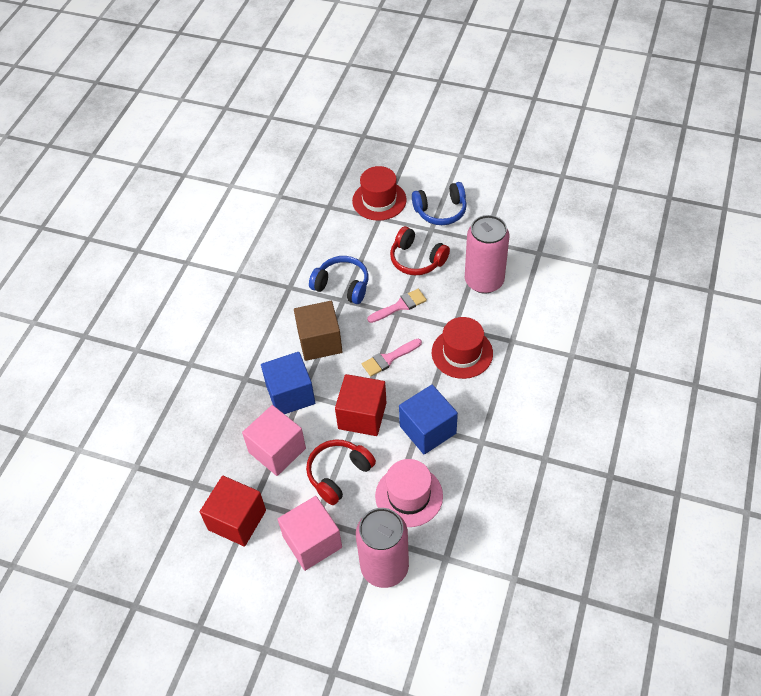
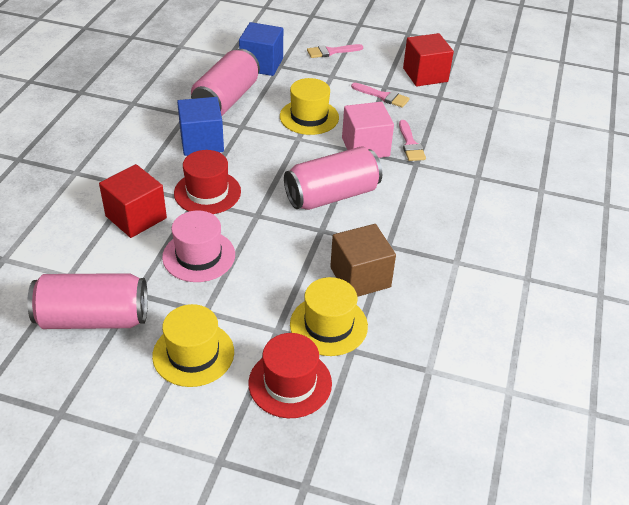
blue headphones: [309,256,369,304] [412,182,467,225] = 2 -> none = 0
pink brush: [362,339,422,376] [367,289,427,323] = 2 -> [307,44,363,58] [351,83,410,108] [399,120,426,161] = 3
pink can: [356,508,409,588] [465,215,510,294] = 2 -> [27,273,148,329] [191,49,260,116] [284,146,382,210] = 3
pink cube: [242,405,306,476] [278,496,342,571] = 2 -> [342,102,394,158] = 1
red headphones: [306,439,376,505] [390,226,450,275] = 2 -> none = 0
yellow hat: none = 0 -> [152,304,234,387] [280,78,339,135] [290,277,368,356] = 3

